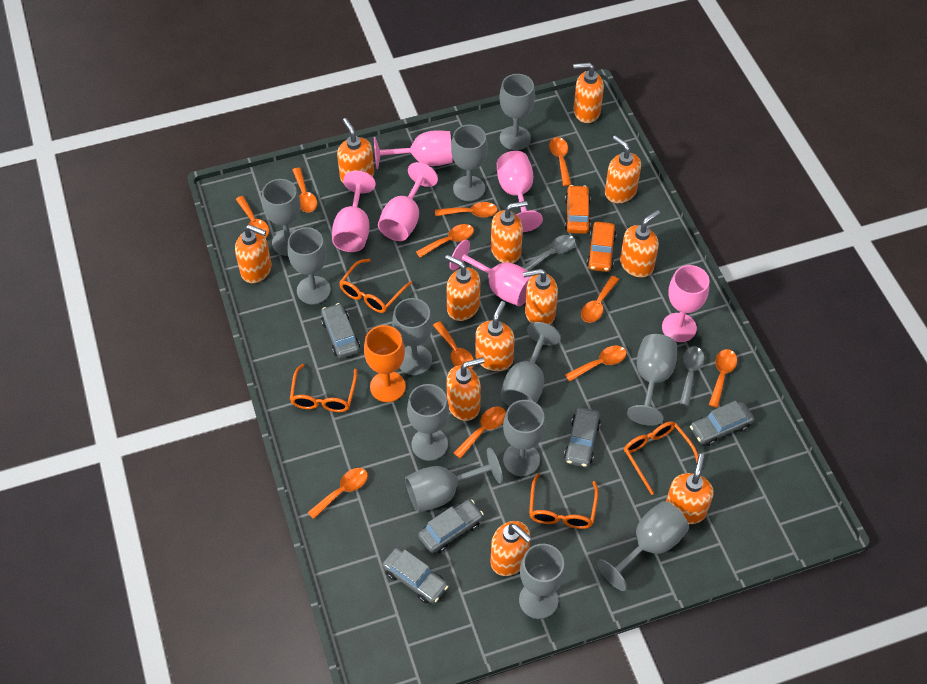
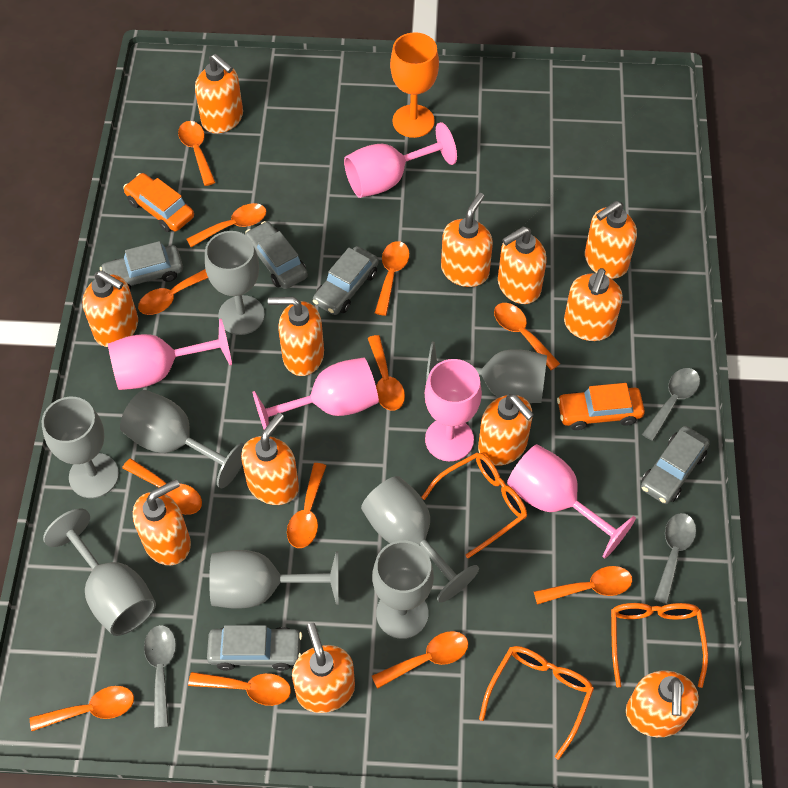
grey goblet: [262,179,300,256] [288,227,331,305] [392,298,433,375] [405,448,503,513] [407,384,449,461] [451,125,488,201] [500,74,535,150] [500,322,561,406] [503,400,546,476] [519,544,565,619] [597,501,689,591] [627,334,677,426] = 12 -> [41,397,119,498] [43,509,156,636] [120,390,245,488] [205,231,265,335] [209,550,339,609] [361,476,479,603] [372,540,434,639] [426,342,547,403] = 8
grey spoon: [522,235,575,271] [679,346,704,406] = 2 -> [144,625,176,728] [642,368,700,441] [654,513,696,604] = 3
orange glasses: [290,364,357,412] [339,259,412,313] [529,473,598,529] [624,421,698,495] = 4 -> [421,453,527,558] [479,646,594,760] [611,603,708,688] = 3
orange spoon: [235,196,269,237] [292,167,317,213] [307,468,368,519] [416,224,474,258] [433,321,474,369] [435,202,498,217] [454,406,506,459] [549,137,571,186] [565,345,626,382] [581,276,619,323] [709,349,737,408] = 11 -> [30,686,134,731] [122,458,202,515] [138,269,208,315] [178,121,216,186] [186,203,266,247] [188,672,291,706] [287,463,326,548] [368,335,405,411] [372,631,468,689] [375,241,410,316] [494,303,560,370] [534,566,632,605] = 12
pink goblet: [332,171,376,252] [374,130,453,169] [378,162,438,241] [450,240,532,306] [497,151,543,232] [662,265,709,342] = 6 -> [108,319,232,390] [253,357,379,429] [344,122,457,198] [425,359,482,461] [507,444,636,558] = 5

